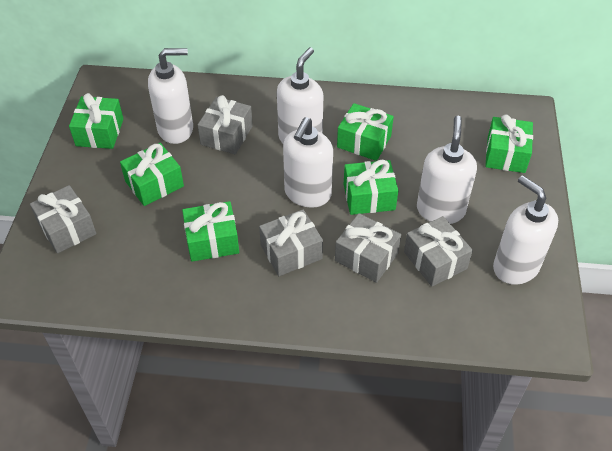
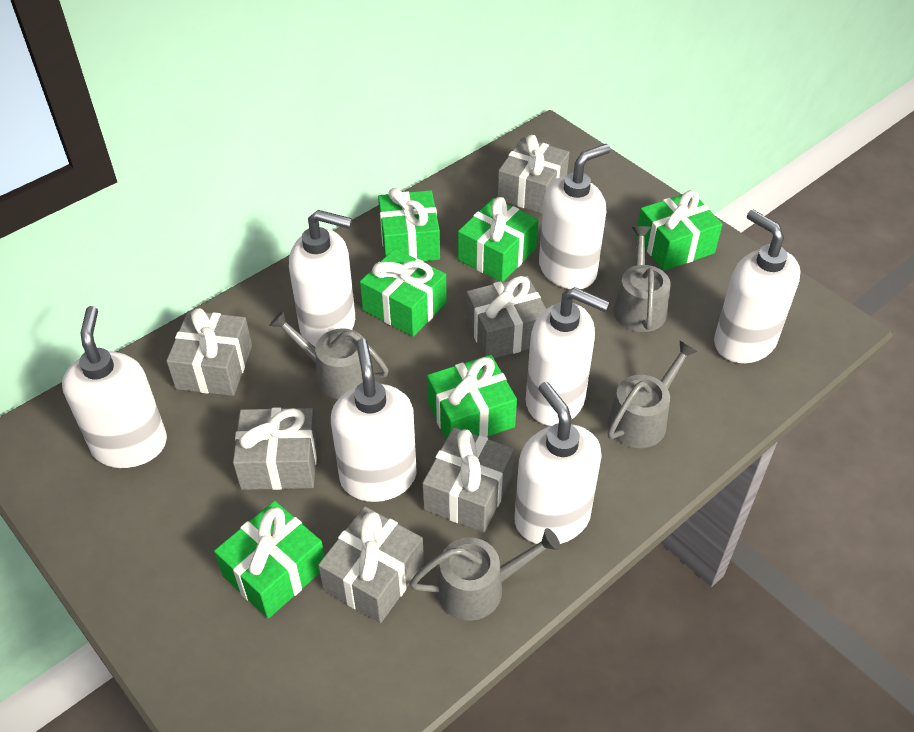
grey gift: [30,185,96,254] [198,95,253,154] [259,209,323,276] [335,213,401,283] [404,216,473,287] = 5 -> [166,308,252,396] [233,407,318,490] [318,506,424,623] [422,427,514,532] [466,276,546,358] [497,135,569,214] = 6
grey watering can: none = 0 -> [269,311,389,399] [410,528,560,621] [608,340,698,448] [613,226,670,332] = 4
white soap dispenser: [148,48,193,144] [277,47,324,144] [283,117,333,208] [417,116,477,224] [493,175,558,285] = 5 -> [62,306,167,468] [289,210,355,347] [331,338,417,502] [514,382,602,544] [526,287,610,426] [539,144,610,289] [714,210,801,363] = 7

